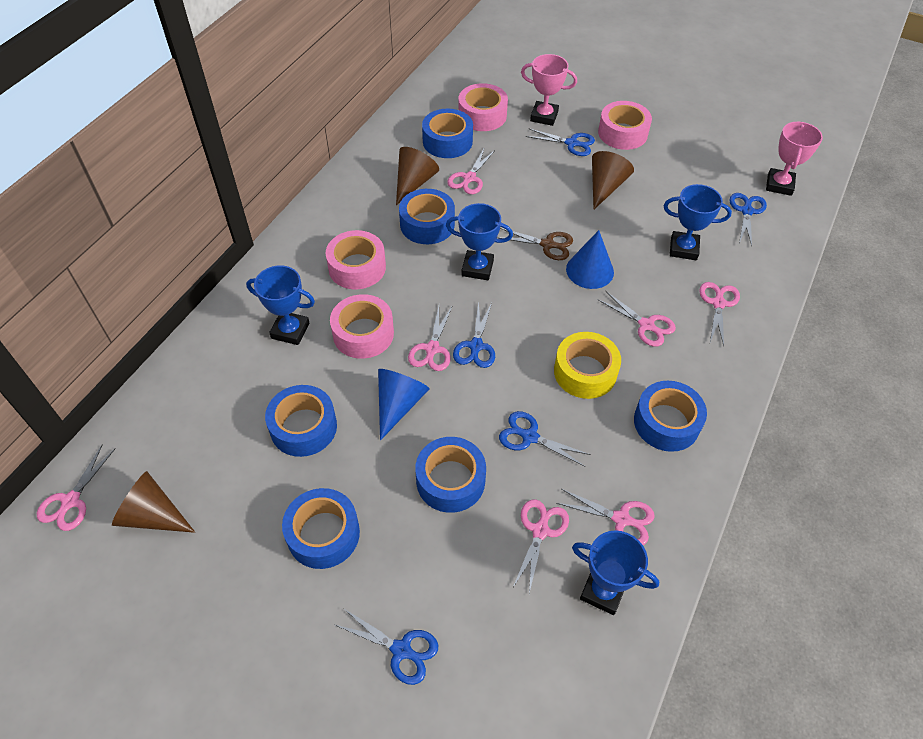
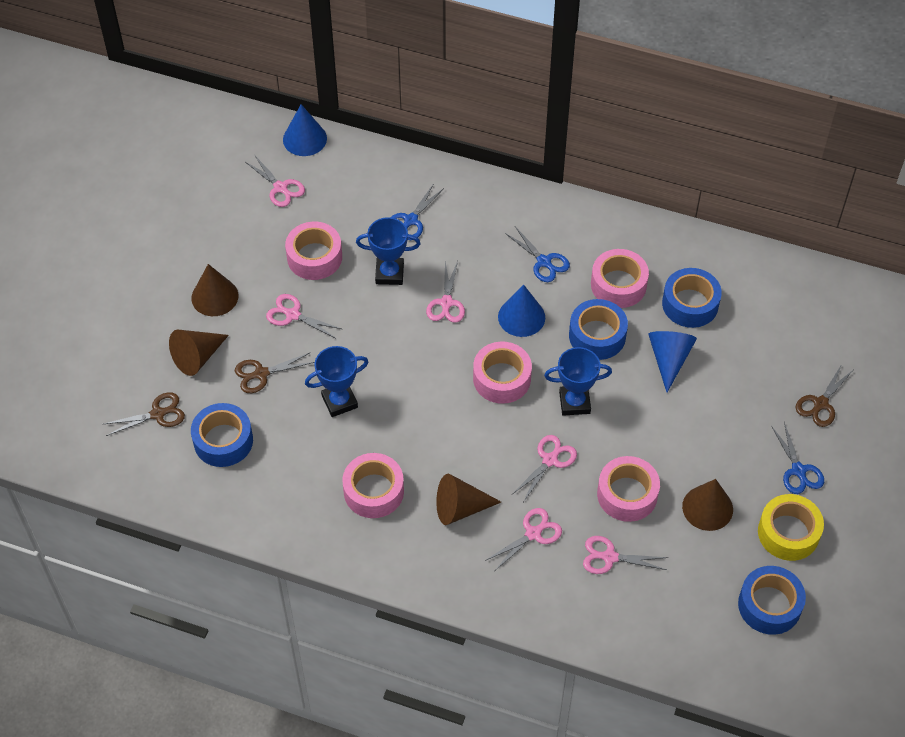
blue cone: [378,369,430,441] [566,230,614,289] = 2 -> [283,104,327,156] [498,285,545,337] [648,331,697,392] = 3
blue scissors: [335,608,438,685] [453,301,495,368] [499,411,591,467] [526,129,595,156] [729,193,767,246] = 5 -> [390,185,444,240] [505,227,570,282] [771,422,824,494] = 3
blue tape: [265,385,337,457] [282,488,360,569] [399,189,455,244] [415,437,486,513] [422,109,473,158] [634,381,707,452] = 6 -> [191,403,253,467] [569,299,628,360] [662,268,722,328] [738,566,806,635] = 4
blue trophy: [246,265,315,345] [446,203,513,280] [572,530,659,615] [664,184,732,260] = 4 -> [305,346,368,417] [356,217,420,285] [544,347,612,416] = 3
brown cone: [112,471,195,533] [396,147,439,205] [592,151,634,209] = 3 -> [169,330,229,376] [191,264,238,316] [436,474,501,525] [682,479,733,531] = 4
brown scissors: [497,228,573,260] = 1 -> [104,392,185,436] [235,352,315,393] [795,364,853,427] = 3
pink scissors: [37,444,116,531] [408,306,452,371] [447,147,495,194] [513,499,569,593] [556,489,655,545] [597,291,676,347] [699,282,740,346] = 7 -> [245,156,305,207] [266,294,341,338] [426,261,465,323] [485,508,562,570] [512,435,577,502] [583,536,668,574] = 6
pink tape: [326,230,386,289] [330,294,394,359] [458,83,508,131] [598,101,652,150] = 4 -> [285,222,342,280] [342,453,404,518] [473,342,532,404] [591,249,649,308] [597,456,660,522] = 5
pink trophy: [521,54,577,126] [766,122,823,196] = 2 -> none = 0

